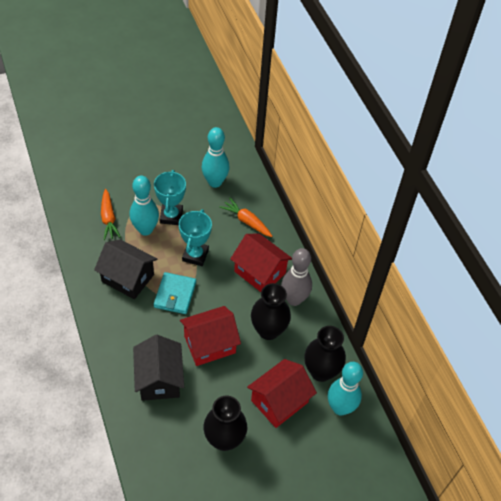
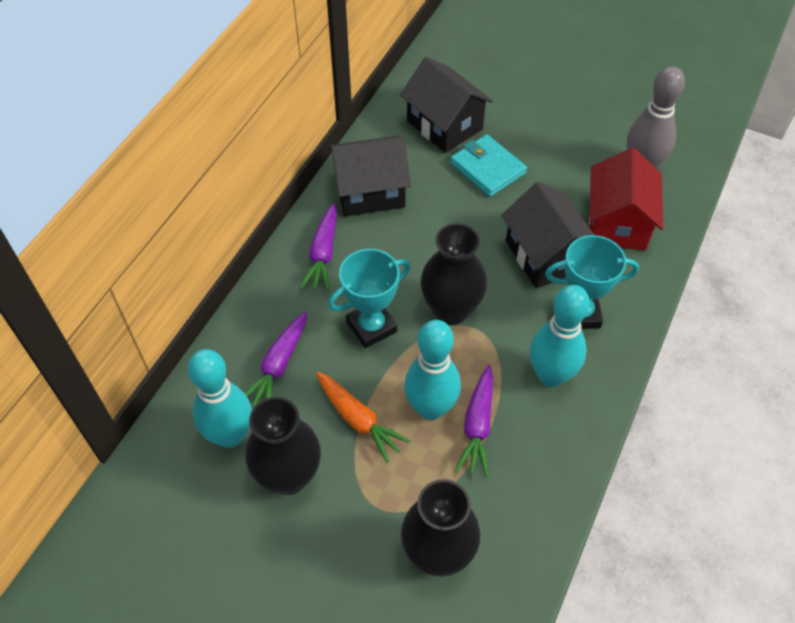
black house: [94,239,157,299] [133,335,184,401] = 2 -> [329,136,411,216] [400,57,493,153] [501,182,594,288] = 3
orange carrot: [101,189,121,240] [220,198,272,237] = 2 -> [316,372,411,463] = 1
purple carrot: none = 0 -> [245,311,307,407] [300,204,337,291] [455,365,493,477] = 3
red house: [180,306,241,366] [230,233,292,292] [247,359,317,428] = 3 -> [589,148,663,250] = 1

